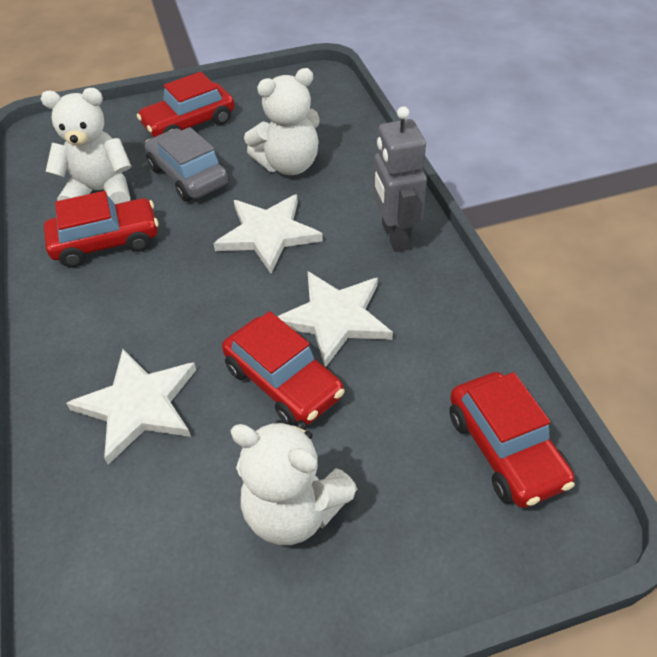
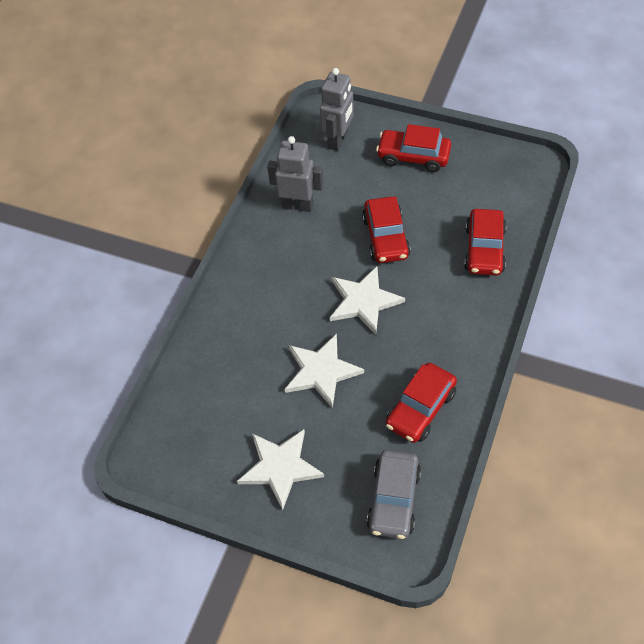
grey robot: [373,106,427,252] = 1 -> [267,136,323,212] [320,68,354,151] = 2
white teddy bear: [41,88,132,204] [231,420,358,545] [244,68,319,175] = 3 -> none = 0

